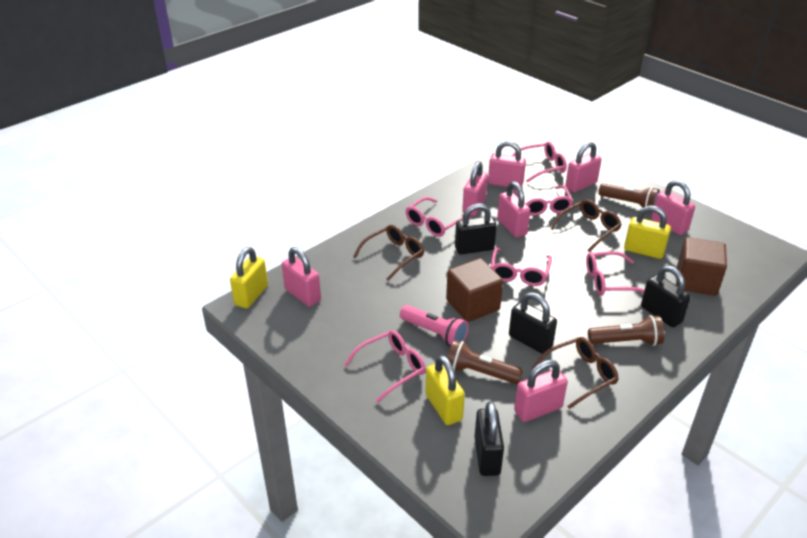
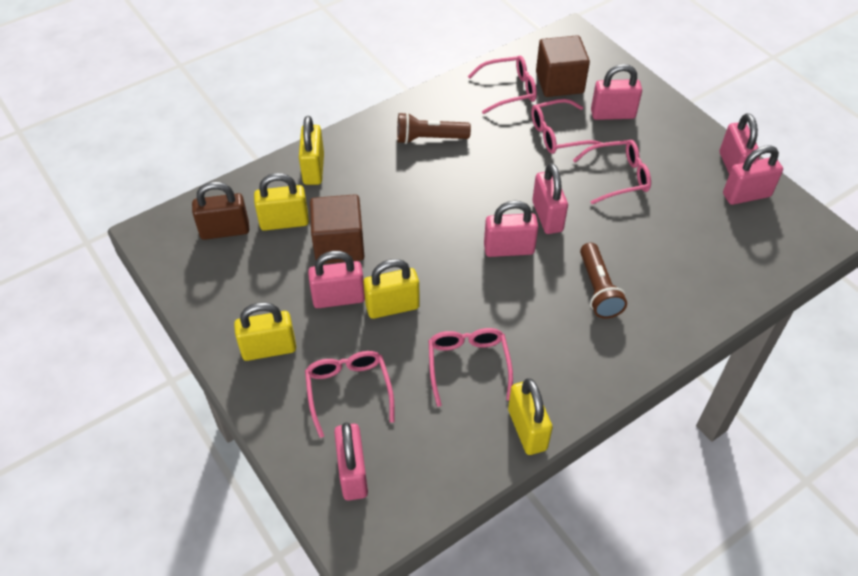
black padlock: [455,203,497,255] [474,401,504,476] [509,292,557,354] [641,266,691,327] = 4 -> none = 0
brown flashlight: [448,340,523,384] [588,315,664,346] [598,183,660,208] = 3 -> [397,112,471,144] [580,243,627,318] = 2
brown glasses: [353,225,424,281] [532,337,618,409] [551,199,622,252] = 3 -> none = 0
brown padlock: none = 0 -> [192,182,249,240] = 1
pink flashlight: [400,305,469,346] = 1 -> none = 0
pink glasses: [344,330,426,403] [406,197,472,237] [491,248,552,286] [512,142,567,183] [513,185,573,216] [586,251,644,295] = 6 -> [305,351,395,438] [429,328,513,407] [468,56,537,114] [531,99,602,154] [573,140,651,204] = 5
yellow padlock: [230,247,268,308] [426,355,465,425] [624,205,671,259] = 3 -> [234,302,296,361] [254,173,309,231] [299,116,324,185] [363,259,420,319] [508,378,553,455] = 5

